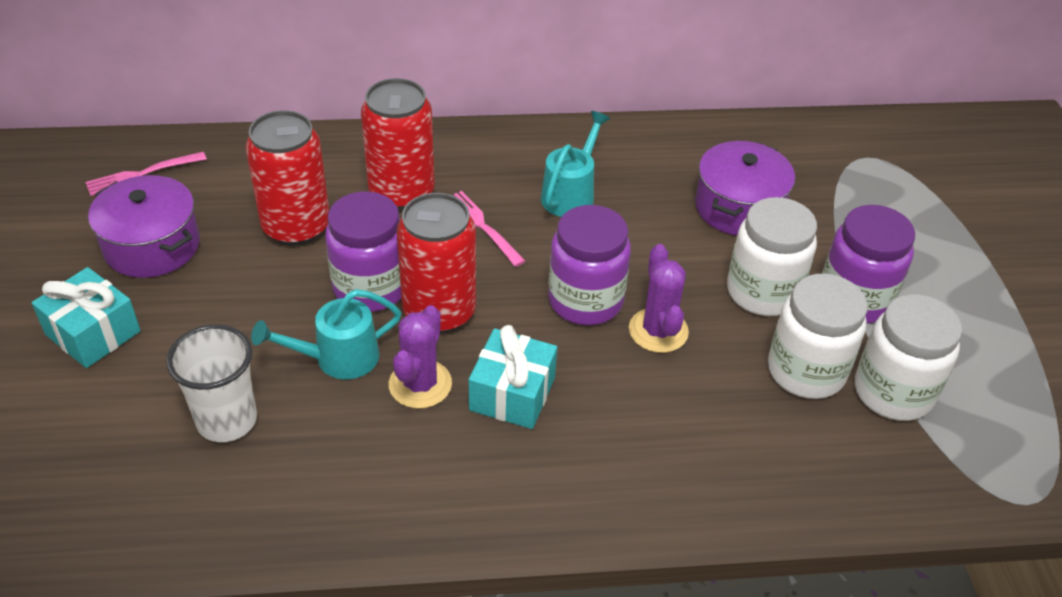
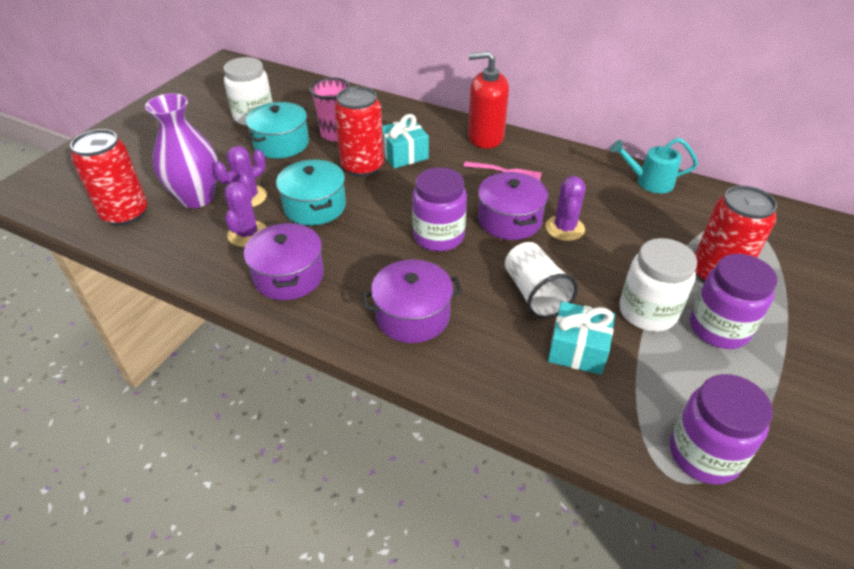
pink cup: none = 0 -> [309,78,351,142] = 1
pink fork: [86,152,207,196] [454,191,525,267] = 2 -> [463,161,542,181] = 1
purple cactus: [389,305,452,409] [629,244,689,353] = 2 -> [213,146,267,207] [225,174,267,247] [545,176,586,241] = 3
purple pot: [88,175,200,278] [695,141,795,236] = 2 -> [244,222,324,300] [362,260,463,343] [478,172,548,240] = 3
purple vase: none = 0 -> [145,93,218,208] = 1
red soap dispenser: none = 0 -> [468,51,509,148] = 1
turquoise pot: none = 0 -> [246,102,309,158] [276,159,346,225] = 2
turquoise watering can: [251,289,401,379] [541,111,610,217] = 2 -> [610,138,698,193] = 1
white jar: [727,197,817,316] [768,274,867,399] [855,294,962,421] = 3 -> [224,57,273,126] [619,238,697,332] = 2

